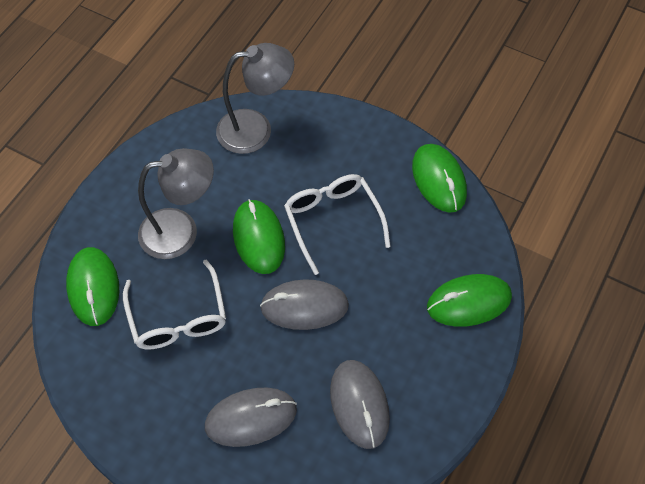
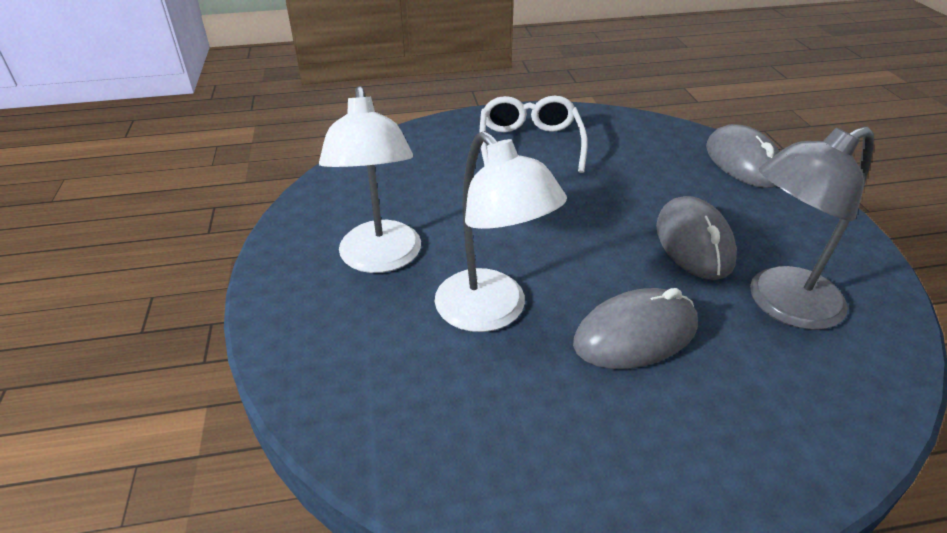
green mouse: [66,247,119,326] [233,199,285,274] [412,144,467,213] [427,274,512,327] = 4 -> none = 0
grey lamp: [138,148,214,259] [216,43,294,154] = 2 -> [750,126,874,330] = 1
white glasses: [123,260,226,350] [284,174,391,275] = 2 -> [479,96,588,173] = 1
white lamp: none = 0 -> [319,86,421,273] [435,131,567,332] = 2

